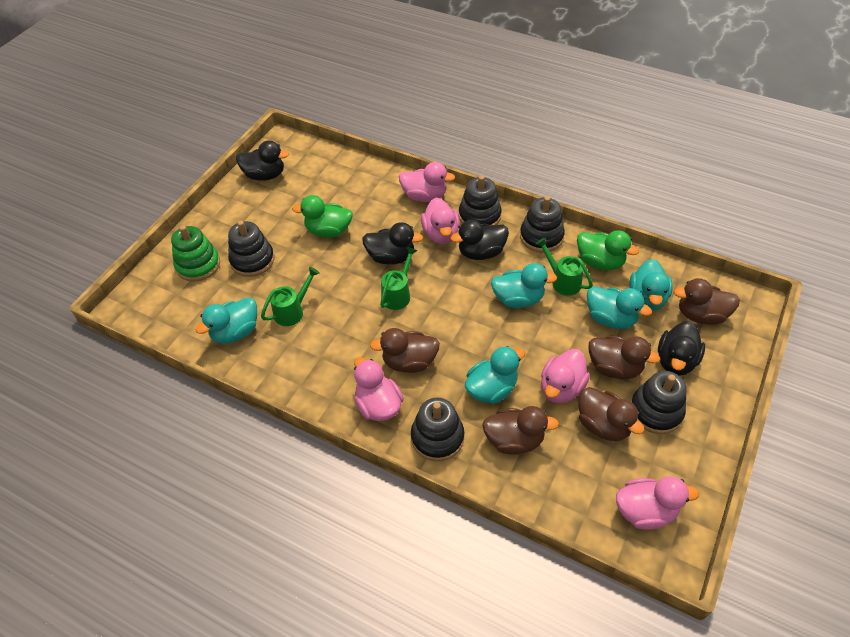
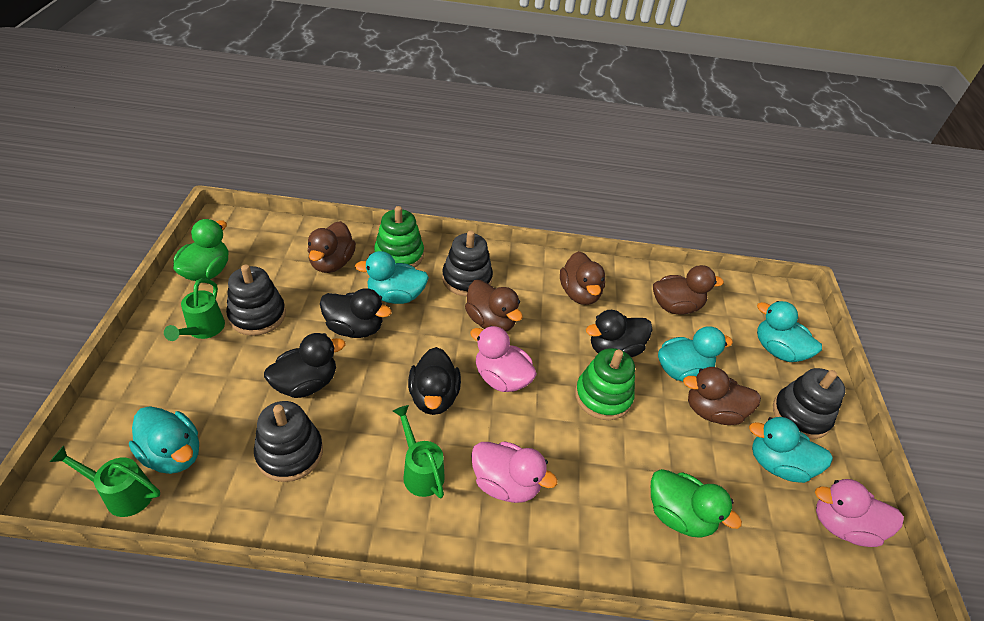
black stacking toy: [228,221,274,277] [411,397,464,461] [459,175,501,226] [520,196,565,253] [631,371,687,434] = 5 -> [226,265,286,336] [254,401,323,482] [442,230,493,296] [773,368,845,439] = 4
green stacking toy: [171,225,220,282] = 1 -> [374,206,424,268] [575,348,635,420] = 2
pink duck: [354,357,404,421] [399,162,455,202] [421,197,460,244] [541,349,590,403] [616,476,699,530] = 5 -> [470,326,537,392] [471,441,558,503] [815,479,904,547] = 3

